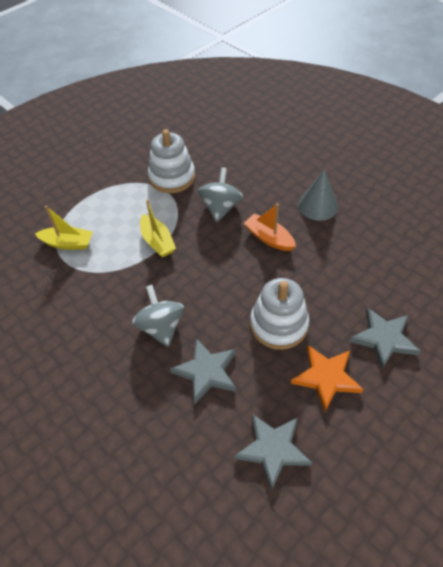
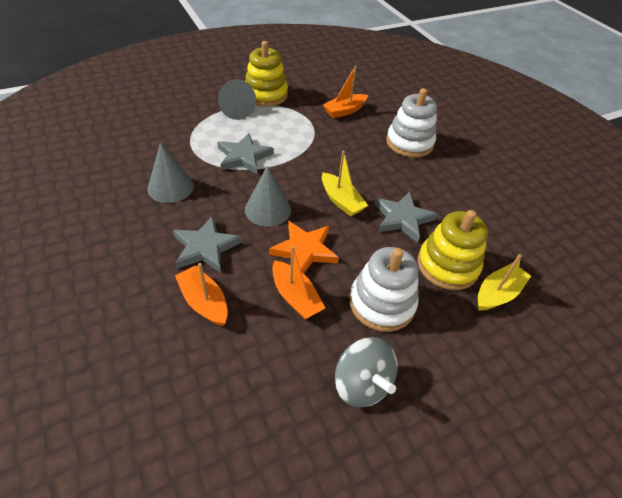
grey cone: [298,169,338,221] = 1 -> [147,143,194,203] [218,79,256,120] [245,166,291,227] = 3
grey spinning top: [132,285,184,347] [198,167,243,222] = 2 -> [335,337,398,407] = 1
orange boat: [244,203,296,251] = 1 -> [175,263,228,326] [272,246,325,319] [323,66,368,118] = 3
yellow stacking toy: none = 0 -> [245,41,288,107] [417,210,488,290] = 2

